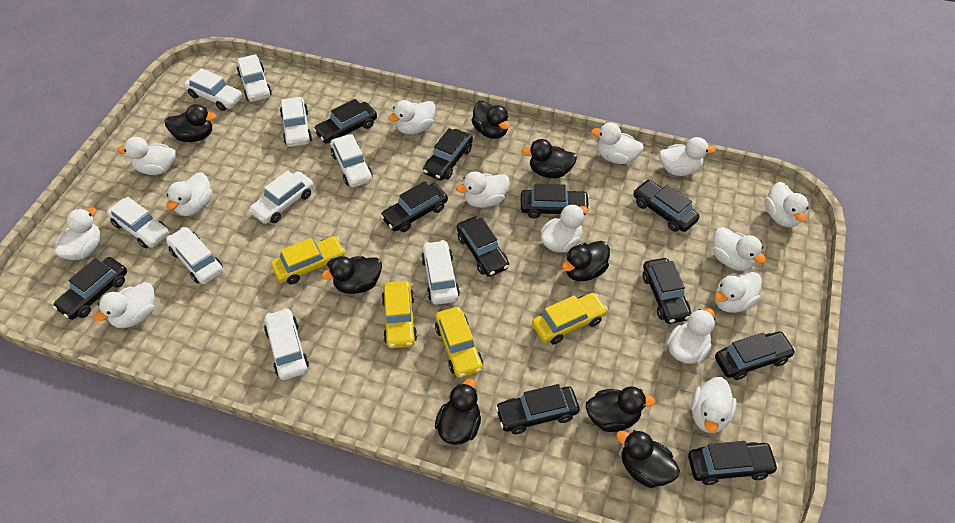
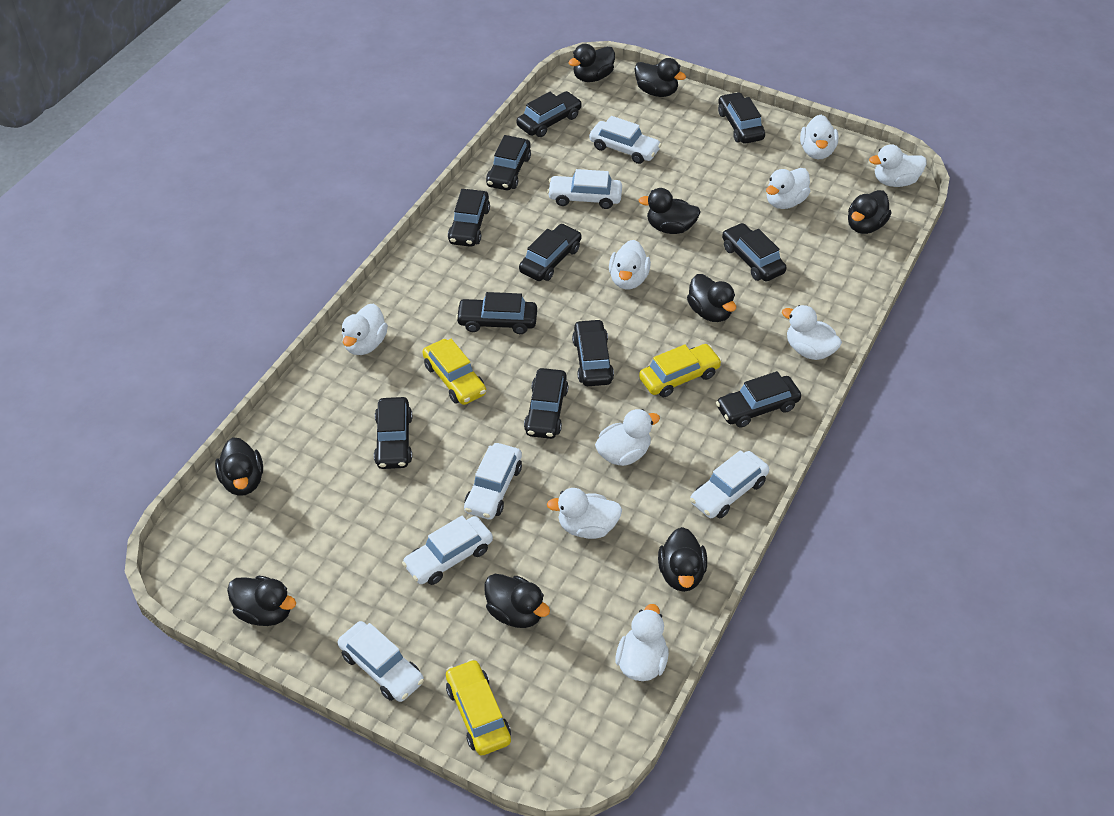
black duck: [165,104,216,142] [321,256,382,294] [435,379,481,445] [471,101,510,139] [522,139,577,178] [562,241,610,281] [586,386,655,432] [616,430,680,488] = 8 -> [215,437,263,496] [227,576,296,626] [484,574,550,628] [569,44,615,82] [635,58,686,97] [639,188,700,234] [658,527,707,592] [687,274,736,322] [848,190,891,234] = 9
white car: [107,197,169,248] [166,227,223,284] [184,68,243,111] [237,54,272,102] [249,170,314,224] [264,308,309,380] [280,97,312,147] [330,134,373,187] [421,240,460,305] = 9 -> [338,621,424,702] [402,516,493,585] [464,443,522,520] [547,169,622,209] [589,116,662,164] [690,450,769,518] = 6
white duck: [54,207,101,260] [94,282,155,328] [117,137,176,175] [166,172,213,216] [388,100,436,135] [456,171,510,208] [540,204,588,253] [591,123,644,164] [659,137,716,176] [667,308,715,364] [691,377,737,433] [713,227,766,271] [715,272,762,313] [764,182,809,227] = 14 -> [342,303,388,355] [547,488,622,539] [595,409,660,466] [609,240,651,289] [615,604,669,681] [766,168,811,209] [782,305,842,360] [800,115,838,159] [869,144,926,187] = 9
yellow car: [271,236,345,284] [382,281,417,348] [435,307,483,378] [532,293,608,344] = 4 -> [422,339,486,405] [446,659,511,756] [639,344,722,397] = 3

